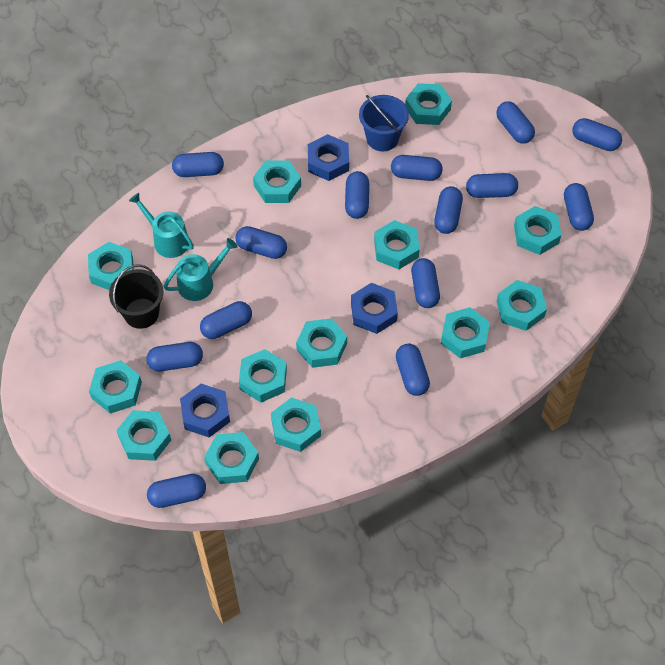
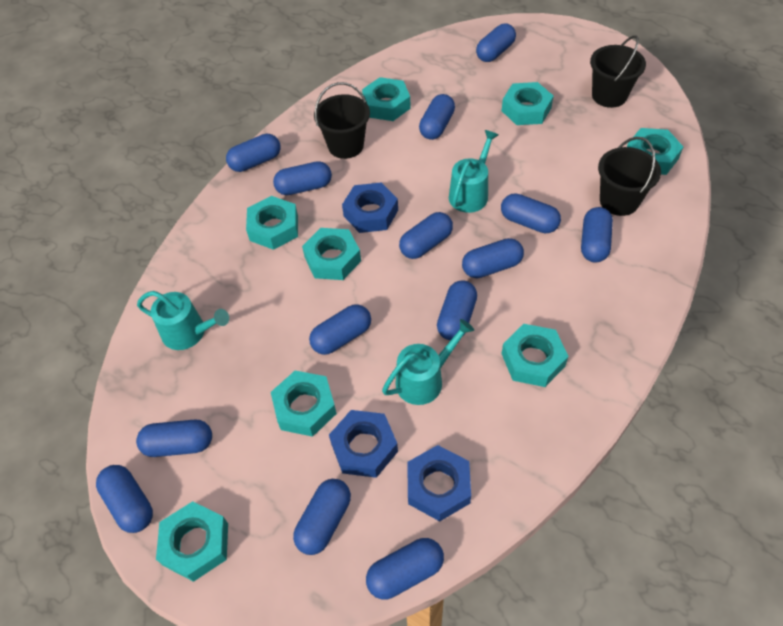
black bucket: [109,264,163,329] = 1 -> [314,82,370,159] [590,35,646,108] [598,137,661,216] = 3
blue bucket: [359,95,409,151] = 1 -> none = 0
turquoise nut: [88,242,134,290] [89,360,142,414] [116,410,171,461] [204,432,259,484] [239,349,287,402] [253,160,301,203] [271,397,321,452] [296,318,347,368] [374,220,420,269] [405,83,452,125] [441,307,490,358] [497,280,547,331] [514,206,561,255] = 13 -> [156,501,228,582] [246,196,298,250] [271,371,337,437] [302,228,361,280] [362,77,411,121] [502,82,554,125] [502,324,568,387] [627,128,683,175] = 8
turquoise watering can: [129,193,194,258] [163,238,238,301] = 2 -> [137,291,229,350] [382,319,474,405] [449,130,498,213] = 3

